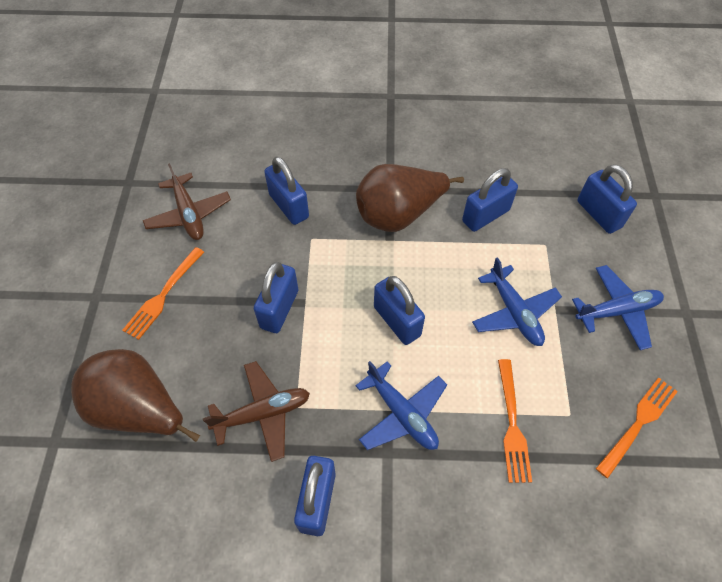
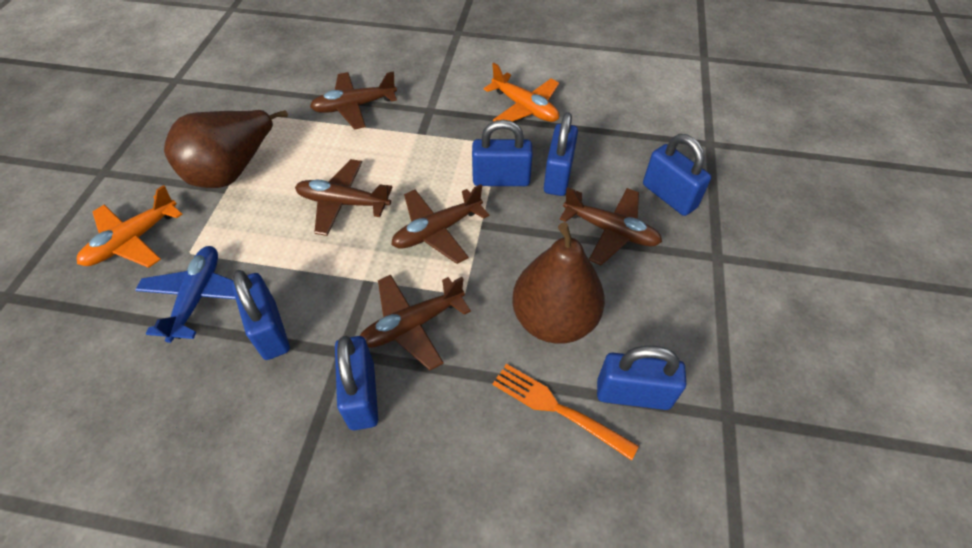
blue plane: [355,361,447,450] [472,257,562,346] [572,265,664,350] = 3 -> [135,246,236,343] = 1
brown plane: [143,163,231,240] [203,361,310,462] = 2 -> [295,159,392,236] [310,71,397,130] [360,275,471,370] [391,184,489,264] [560,187,662,265] = 5
orange fork: [122,247,204,340] [498,359,532,483] [596,377,678,478] = 3 -> [493,364,639,461] = 1
orange plane: none = 0 -> [77,185,183,268] [484,63,559,122] = 2

